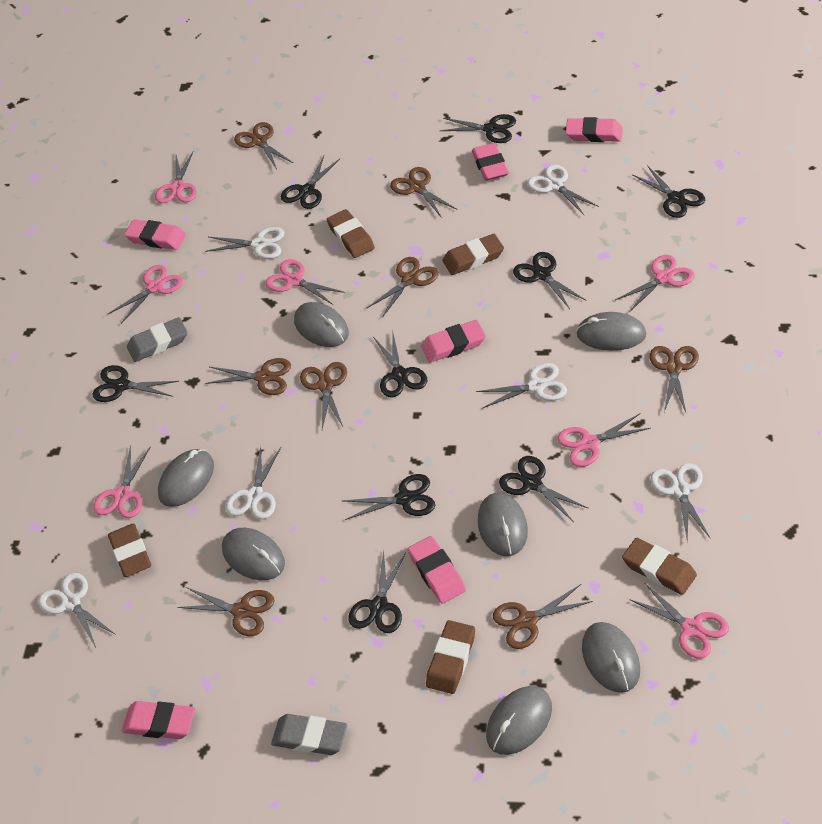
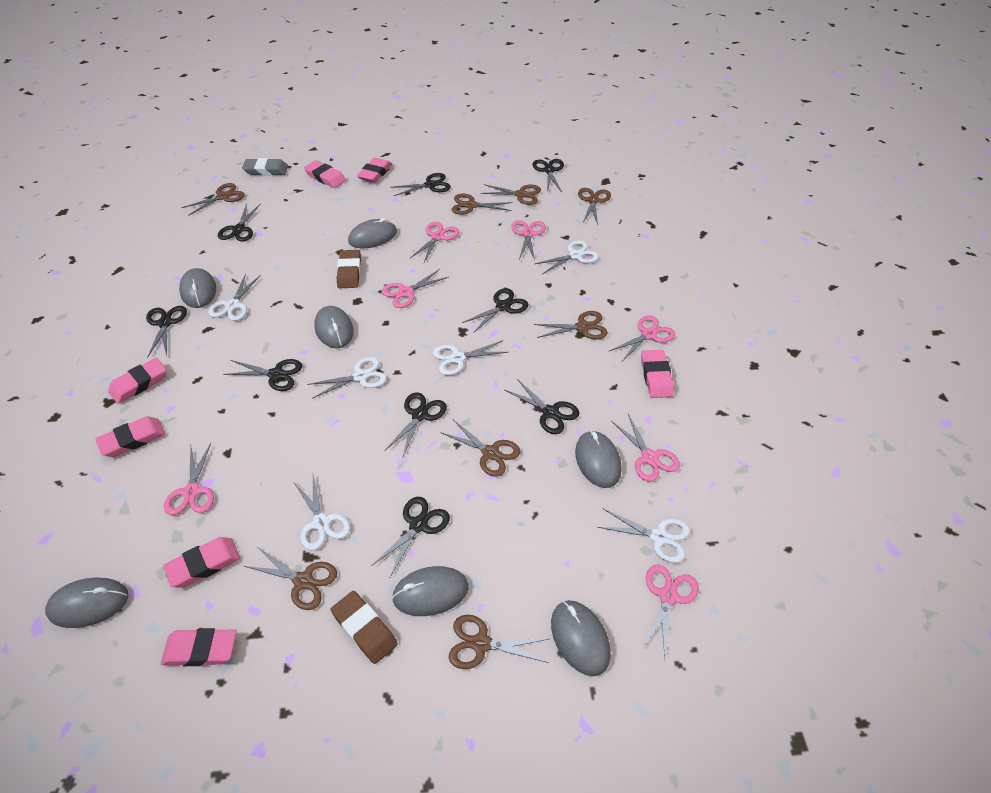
brown eraser: [108,523,151,577] [327,209,375,258] [426,620,475,694] [442,234,504,275] [622,538,697,595] = 5 -> [331,591,398,664] [337,250,361,288] = 2
grey eraser: [127,317,188,362] [271,714,347,755] = 2 -> [242,158,288,176] = 1
pink eraser: [122,701,195,739] [124,219,186,250] [408,536,466,603] [421,320,486,362] [472,143,509,181] [566,117,623,142] = 6 -> [95,416,165,457] [108,358,167,404] [161,628,237,666] [163,537,240,588] [304,160,346,188] [357,158,392,183] [641,350,674,398] = 7

